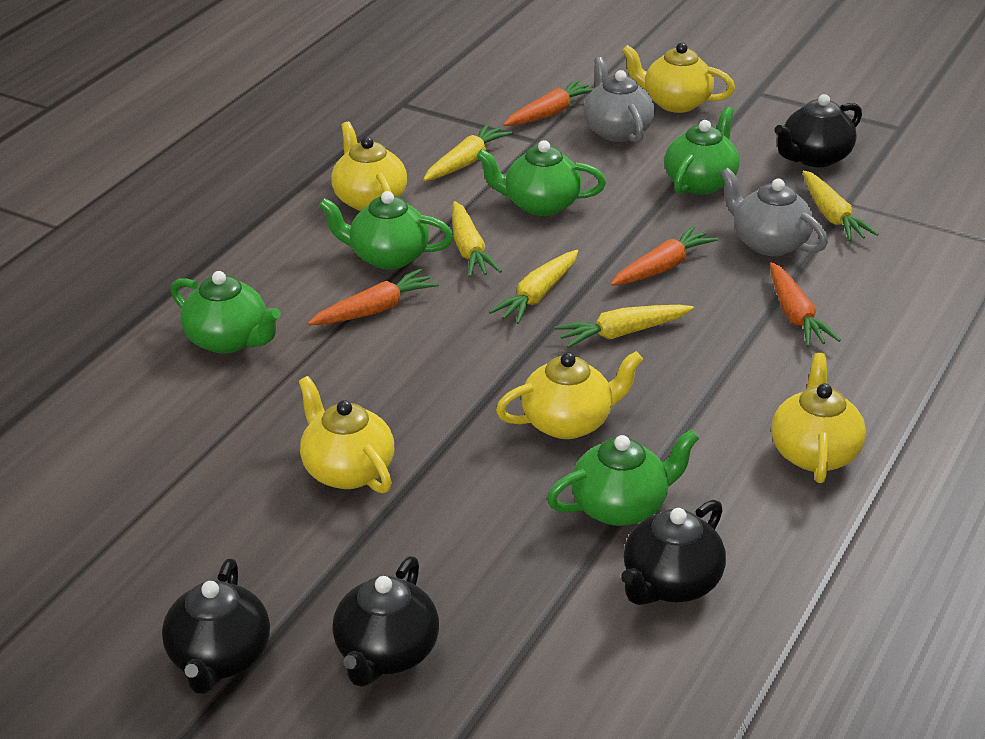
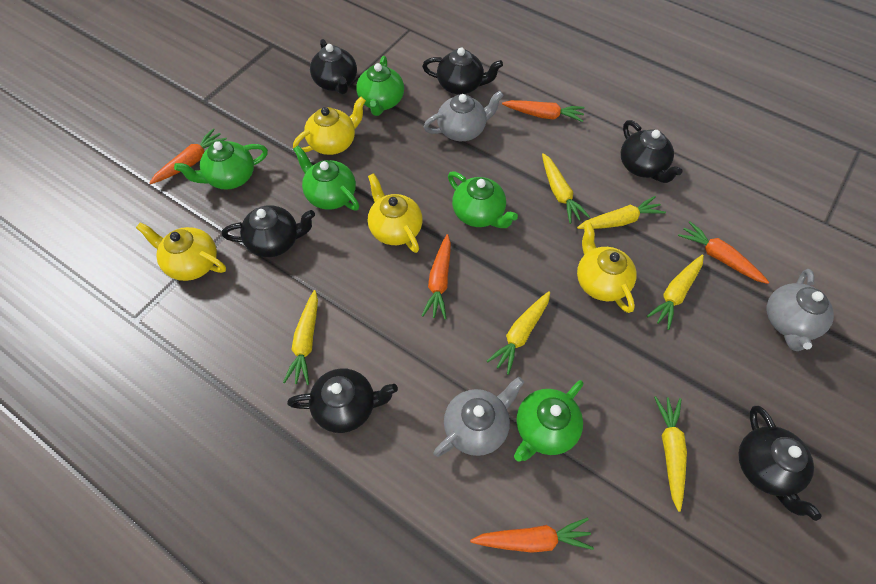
black teapot: [162,559,270,694] [332,557,439,686] [621,500,726,605] [774,94,862,167] = 4 -> [222,205,315,257] [287,368,398,433] [310,39,357,94] [422,47,503,95] [621,120,683,183] [738,406,822,521] = 6
grey teapot: [584,57,655,143] [720,168,828,256] = 2 -> [424,91,504,141] [434,377,524,457] [766,269,834,351] = 3
orange carrot: [308,268,439,325] [503,79,595,126] [611,226,718,286] [770,262,841,347] = 4 -> [150,128,227,184] [422,234,451,319] [470,518,594,553] [502,100,585,122] [678,221,769,284] = 5
yellow carrot: [423,123,512,181] [452,201,502,277] [489,250,578,324] [554,305,694,348] [802,170,879,241] = 5 -> [283,290,318,385] [487,291,550,375] [542,153,590,224] [577,196,666,229] [647,255,704,330] [654,396,687,512] = 6
yellow teapot: [299,376,394,493] [331,122,407,211] [496,351,643,439] [622,43,735,113] [771,353,866,483] = 5 -> [136,222,226,281] [293,97,366,155] [368,173,423,253] [577,222,637,313] = 4

